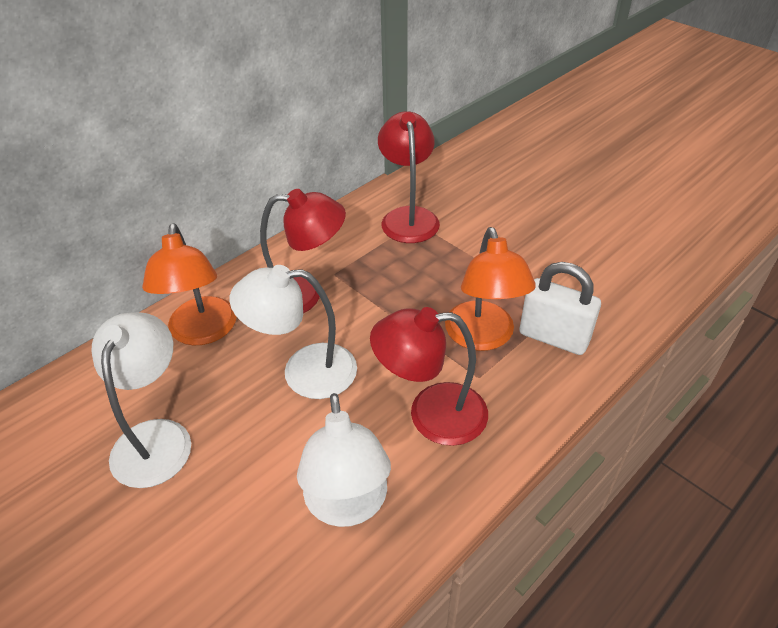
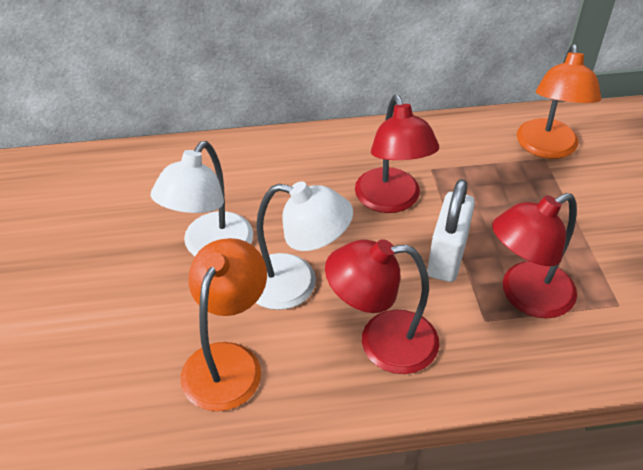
white lamp: [92,312,191,488] [229,265,357,399] [297,393,391,527] = 3 -> [151,141,253,256] [256,181,353,310] = 2

